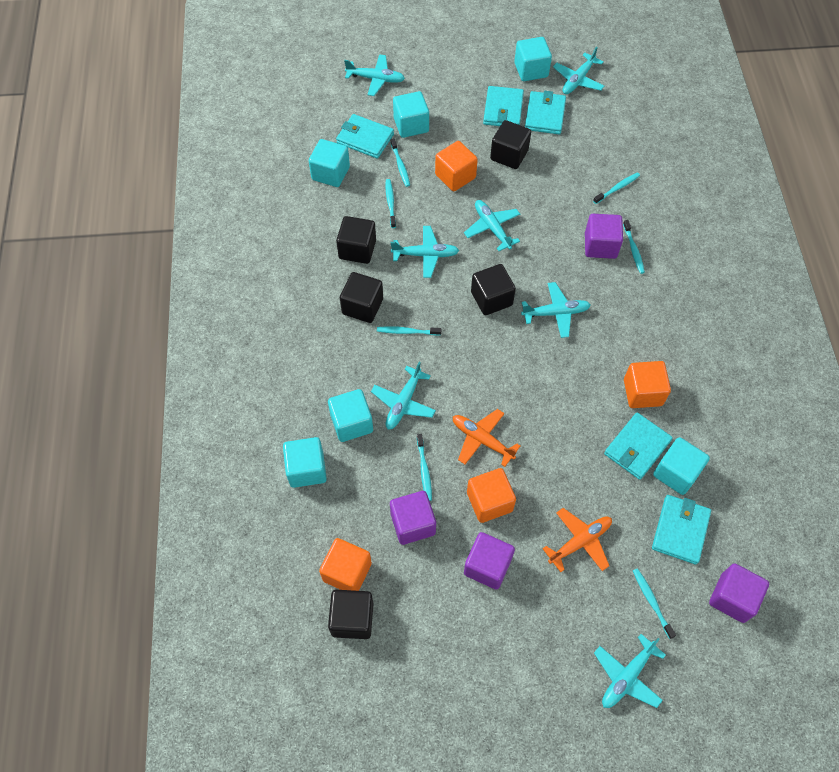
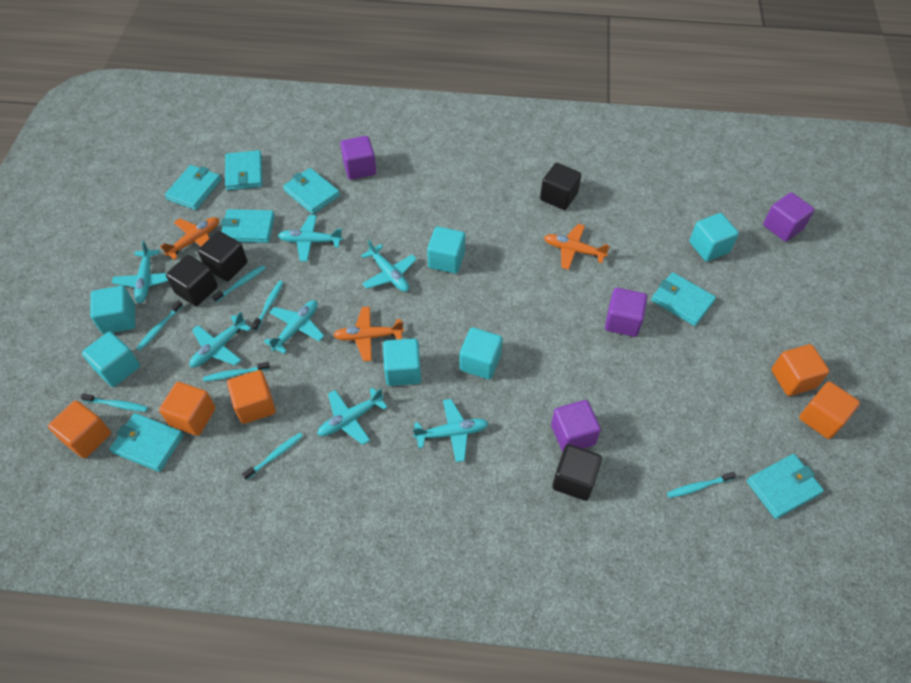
black cube: [328,590,374,639] [336,216,376,264] [340,272,383,323] [471,264,516,315] [490,120,531,169] = 5 -> [166,255,218,306] [198,231,248,282] [540,163,581,210] [552,444,602,501] = 4
orange cube: [319,538,372,591] [435,141,478,191] [467,468,516,523] [624,361,671,408] = 4 -> [48,401,111,458] [159,382,216,436] [227,370,276,424] [771,344,829,396] [799,382,860,439] = 5
orange plane: [453,409,520,467] [542,508,612,572] = 2 -> [160,217,219,260] [333,307,404,361] [544,224,610,270] = 3
turquoise wallet: [336,114,394,159] [483,86,524,126] [525,91,566,134] [604,413,673,480] [652,495,711,564] = 5 -> [109,413,184,472] [165,165,221,210] [221,209,275,243] [225,150,262,190] [283,168,340,214] [651,272,716,326] [747,454,824,519] = 7

